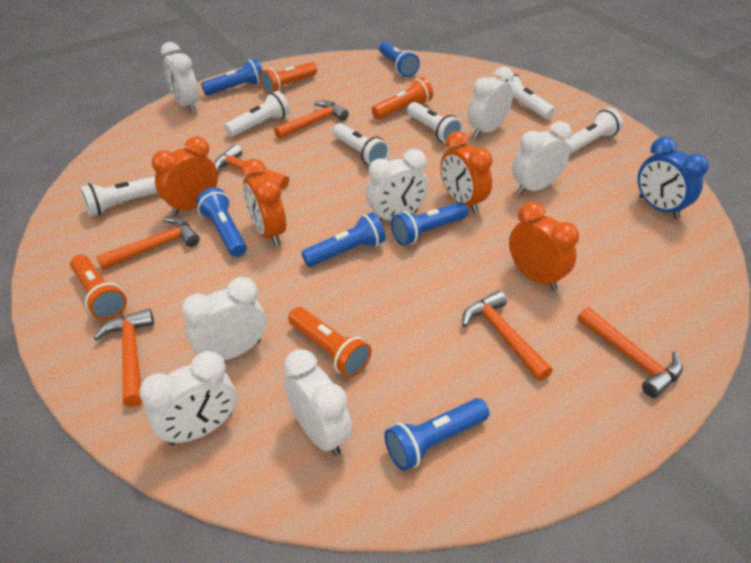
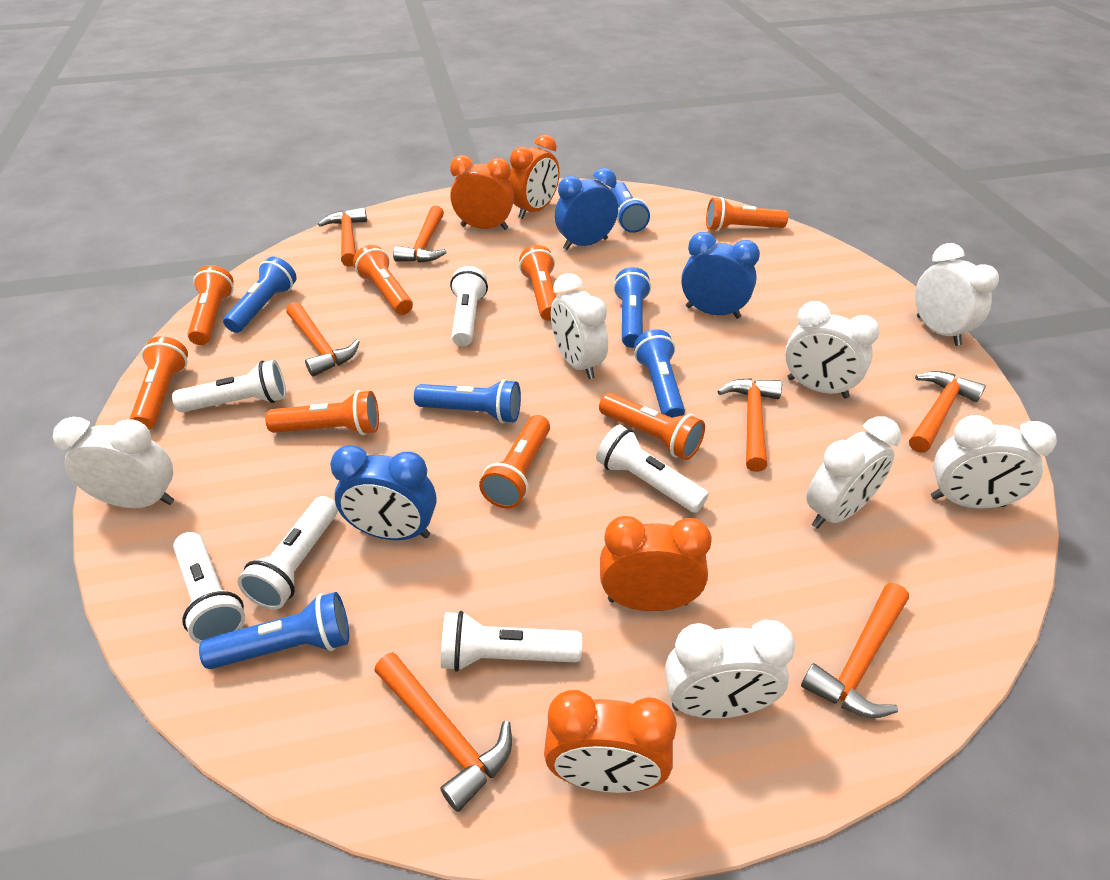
blue clock: [638,137,709,220] = 1 -> [330,445,436,540] [555,168,618,250] [681,232,760,319] = 3
orange flashlight: [70,255,127,320] [259,62,317,94] [288,307,371,378] [372,77,433,119] = 4 -> [130,336,188,430] [188,265,234,345] [265,390,379,435] [353,245,413,315] [479,415,550,508] [519,245,556,321] [599,393,705,460] [706,197,788,231] = 8
orange hammer: [93,309,154,407] [96,217,200,270] [214,144,289,189] [274,100,349,139] [462,290,553,381] [577,307,683,398] = 6 -> [286,302,360,377] [318,207,367,267] [374,652,512,812] [393,205,447,263] [717,378,782,472] [801,583,909,718] [909,371,986,453] = 7

